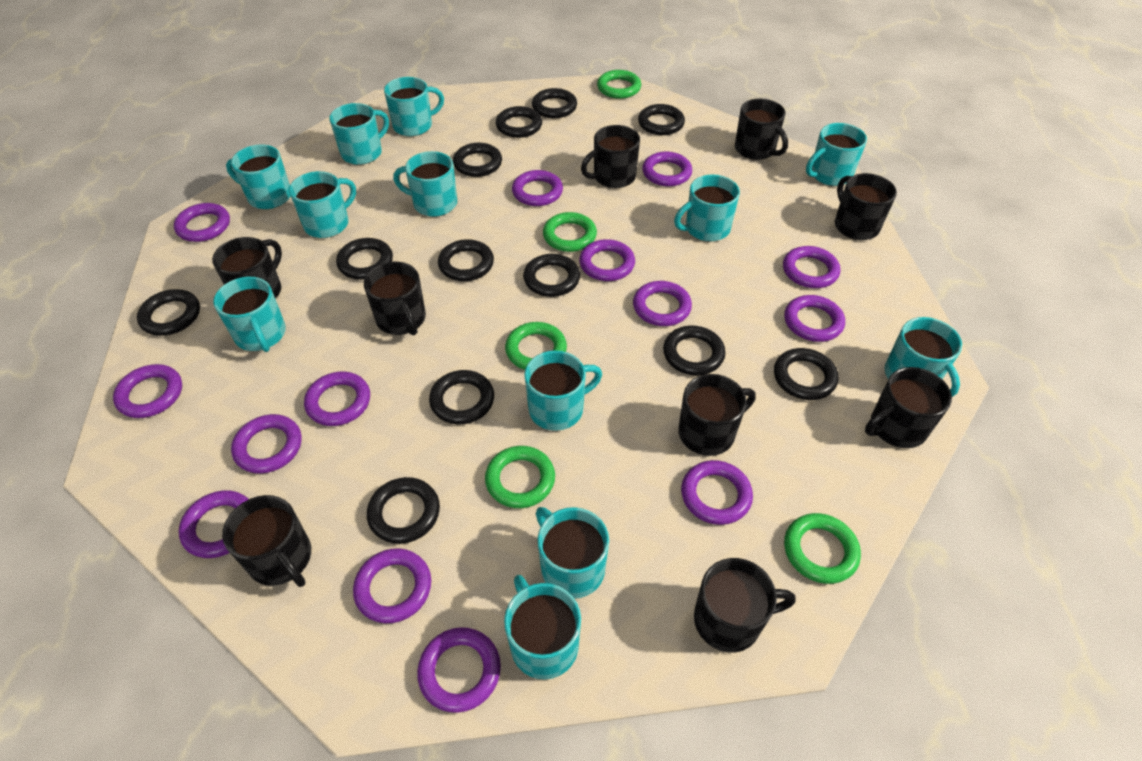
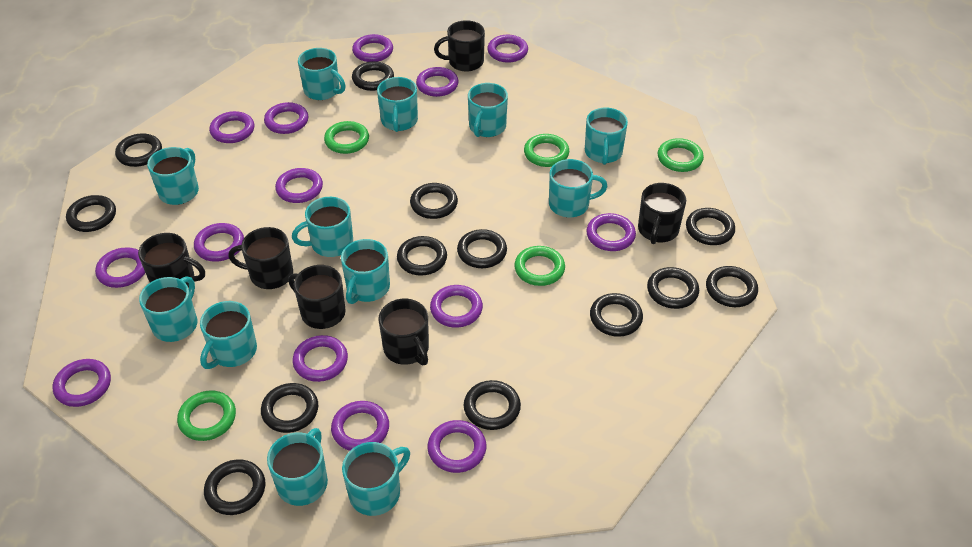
black mug: [212,237,282,299] [222,495,311,587] [364,262,426,335] [581,125,640,188] [679,374,756,456] [694,558,796,653] [735,99,788,160] [835,173,897,240] [865,367,952,448] = 9 -> [138,233,205,287] [228,227,293,289] [288,265,346,329] [378,299,429,365] [434,20,485,72] [638,183,686,244] = 6
black ring: [137,289,200,336] [336,238,393,280] [367,477,440,544] [429,370,494,424] [438,239,494,281] [453,143,502,177] [496,106,542,138] [523,254,580,297] [532,88,577,118] [638,104,685,135] [663,326,725,375] [774,348,838,400] = 12 -> [66,195,116,232] [115,133,162,167] [204,459,265,515] [261,383,318,433] [352,61,394,91] [397,236,447,276] [410,183,458,219] [457,229,507,268] [464,380,521,430] [590,293,643,337] [647,267,699,309] [686,208,735,245] [706,266,758,307] = 13

